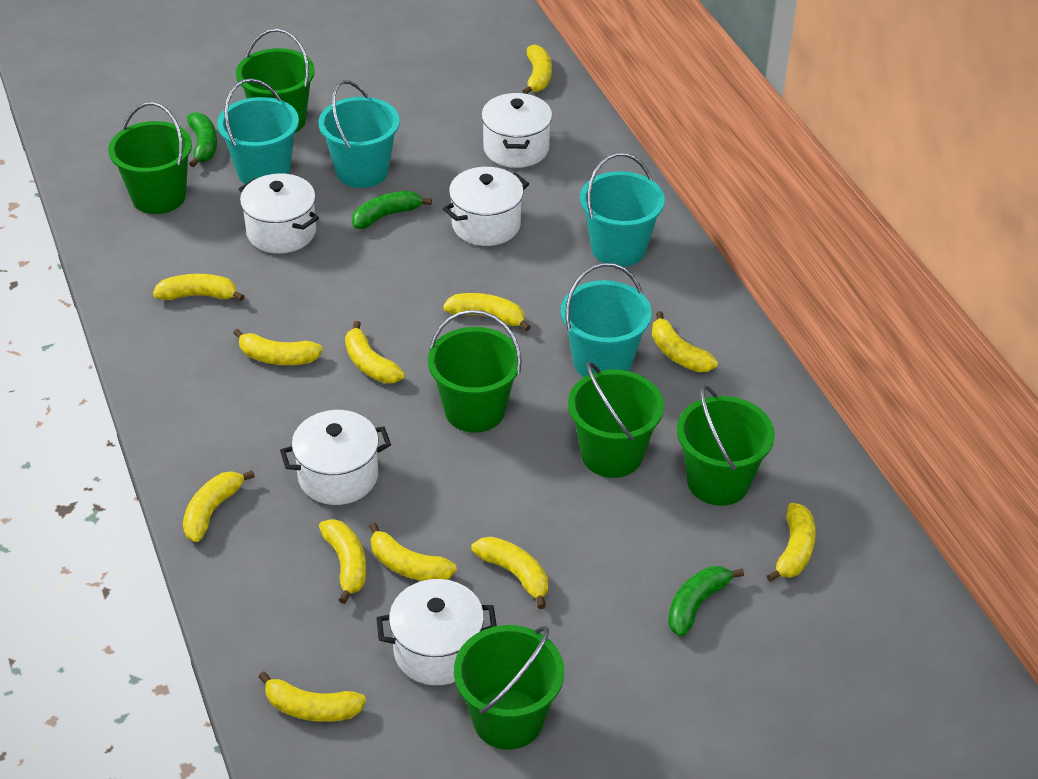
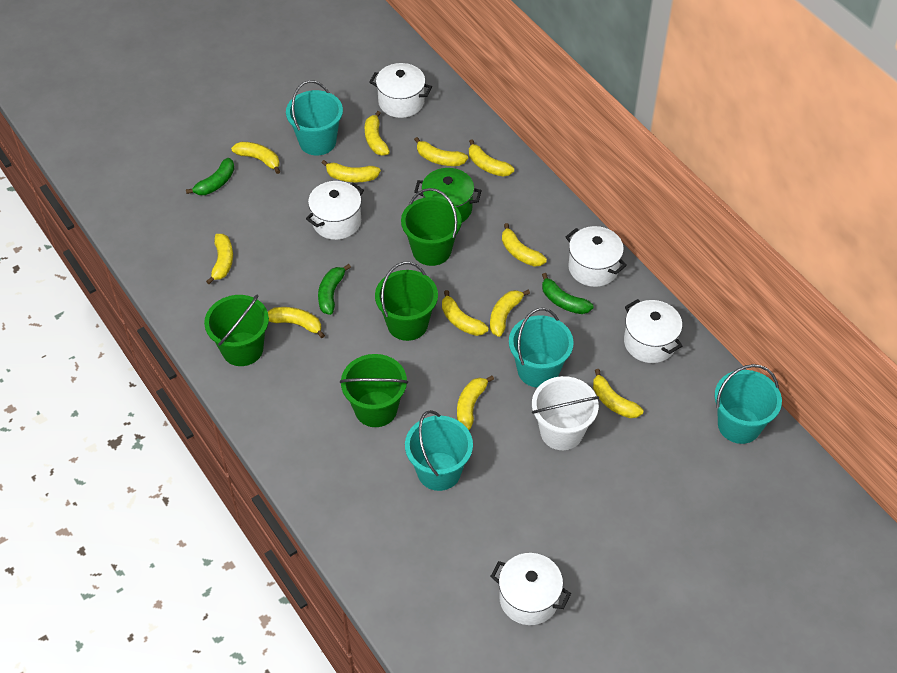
green bucket: [108,102,192,214] [236,28,315,133] [428,310,521,433] [454,625,564,750] [568,362,664,478] [677,385,775,506] = 6 -> [204,294,269,366] [340,354,408,427] [375,262,438,341] [401,188,462,266] = 4
green pot: none = 0 -> [414,168,482,222] = 1
white bucket: none = 0 -> [532,376,599,450] = 1

